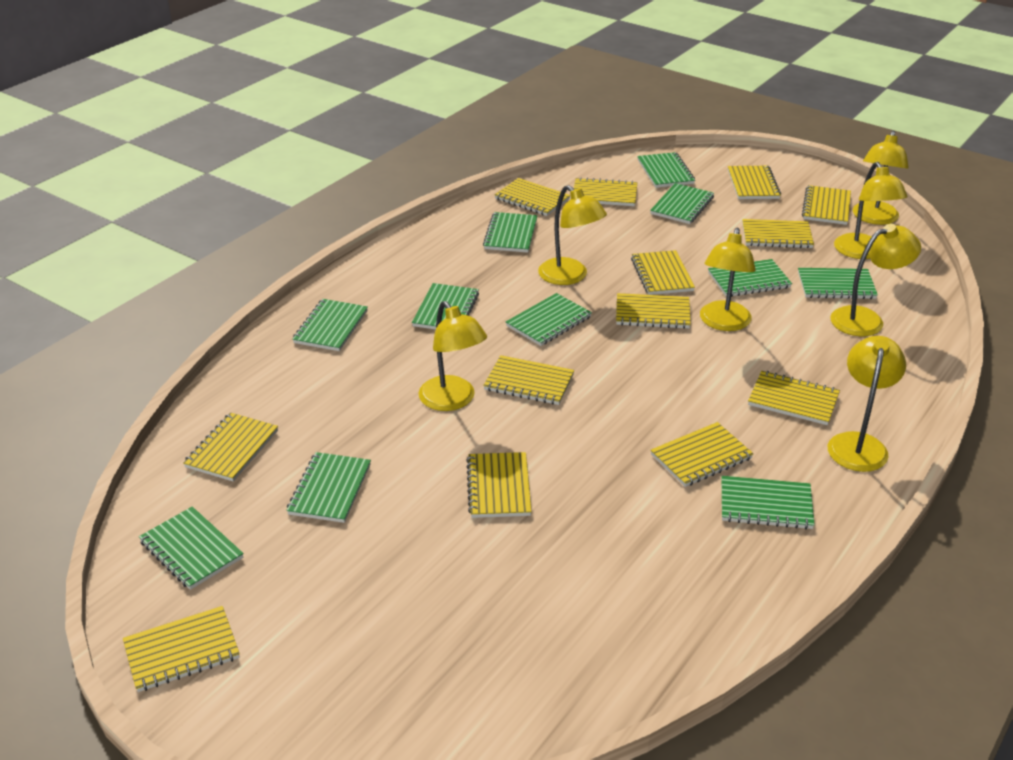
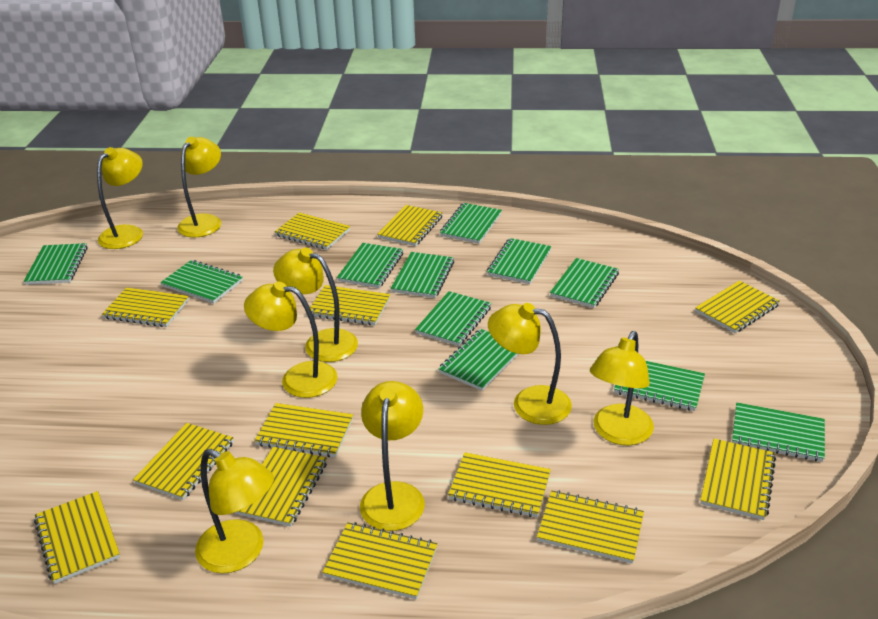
yellow lamp: [418,301,487,411] [538,185,607,285] [700,228,756,331] [828,336,906,472] [830,224,921,336] [834,162,908,259] [853,130,909,225] = 7 -> [97,147,143,249] [177,137,221,238] [195,449,274,573] [244,281,338,398] [273,248,358,362] [360,381,425,531] [488,303,572,425] [590,331,654,445] = 8

